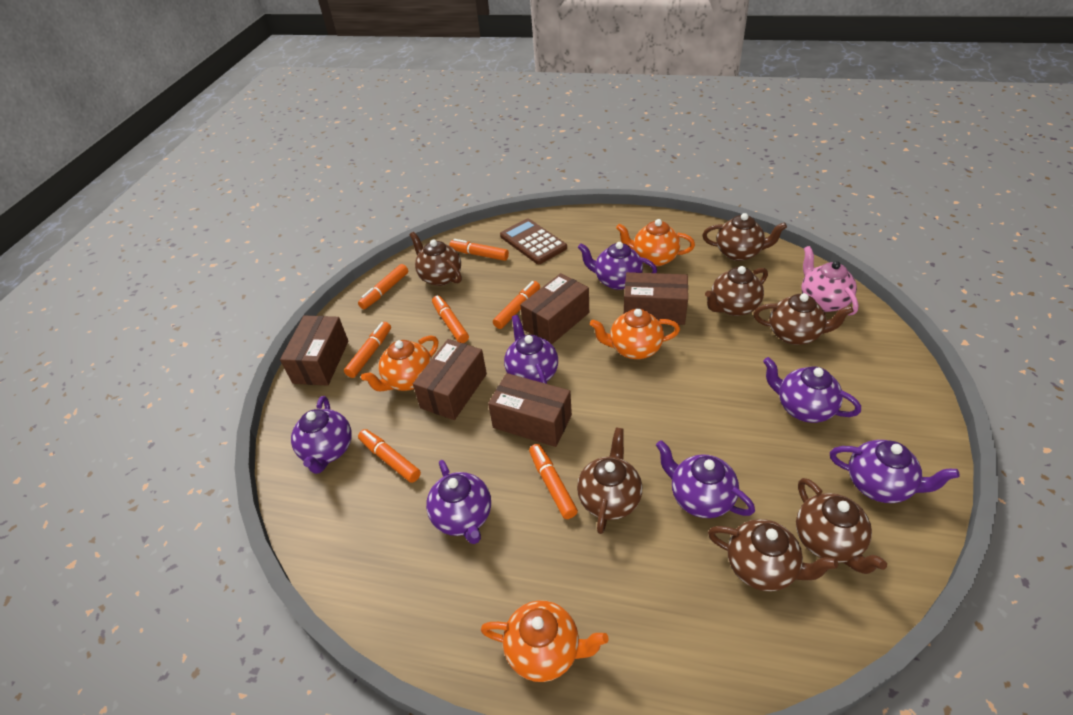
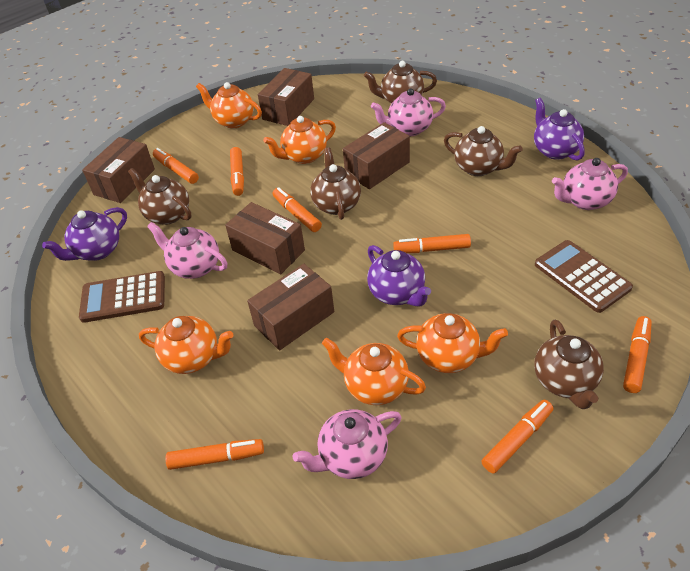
brown calculator: [500,218,567,264] = 1 -> [79,271,165,323] [535,240,633,313] = 2
brown teapot: [409,232,462,286] [577,428,642,534] [702,213,787,261] [705,266,768,316] [708,519,838,592] [753,293,854,345] [796,478,887,574] = 7 -> [128,168,191,225] [310,147,361,220] [364,61,437,104] [444,126,523,176] [534,320,604,409] = 5
orange teapot: [361,335,438,391] [481,600,609,682] [590,309,680,359] [616,219,695,266] = 4 -> [139,316,234,374] [196,82,262,128] [263,116,336,164] [322,338,426,405] [397,313,508,373] = 5
pink teapot: [801,246,859,315] = 1 -> [147,222,227,279] [293,409,402,479] [371,88,446,136] [552,158,628,210] = 4
purple teapot: [291,396,352,474] [426,460,491,544] [504,315,558,384] [578,242,657,290] [656,440,755,518] [763,357,861,423] [830,440,960,503] = 7 -> [42,207,127,261] [367,245,431,307] [534,98,585,161] = 3

